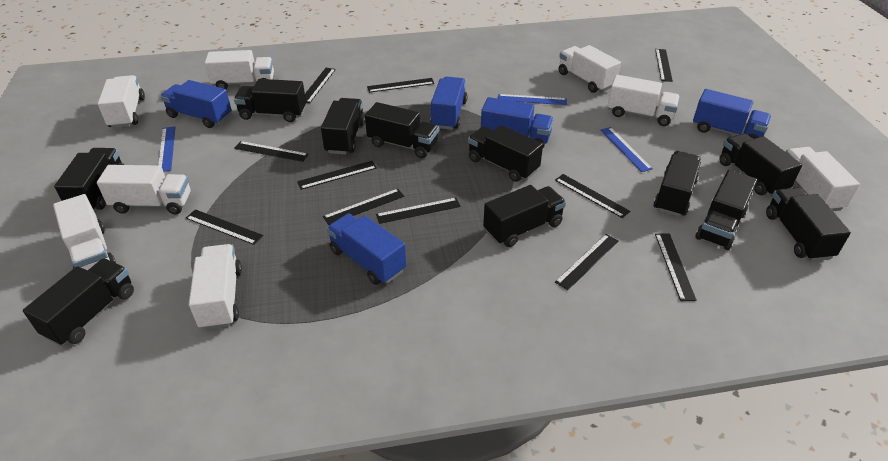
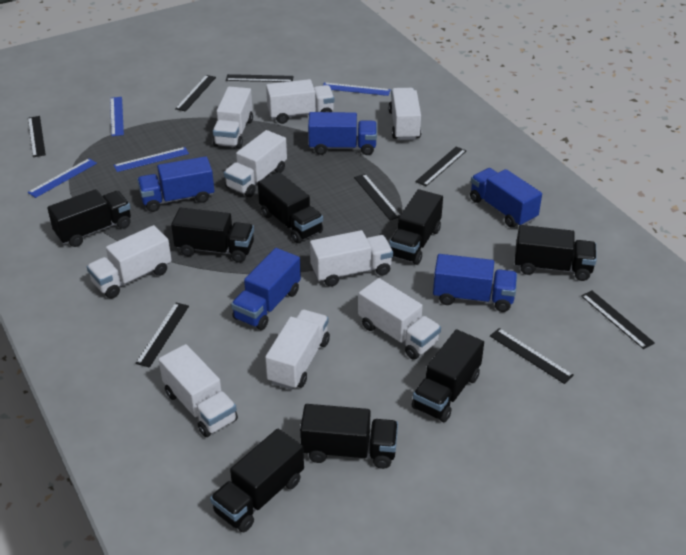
black ruler: [186,209,263,245] [234,141,309,162] [297,161,377,190] [305,68,336,103] [323,189,404,225] [367,78,434,93] [376,198,461,224] [555,174,630,218] [555,234,618,290] [655,49,673,82] [655,233,697,301] = 11 -> [28,116,46,157] [135,303,189,368] [175,75,216,112] [226,74,294,82] [354,174,400,220] [415,146,466,186] [490,328,574,384] [581,291,655,349] = 8
black truck: [23,259,134,346] [54,148,124,210] [234,79,306,122] [321,98,365,155] [365,102,439,158] [468,125,543,182] [483,185,566,247] [654,151,701,217] [695,170,757,250] [719,133,802,196] [766,188,851,261] = 11 -> [47,189,131,247] [171,208,254,263] [210,429,304,532] [258,172,323,243] [300,404,398,469] [389,189,443,265] [412,329,484,422] [514,225,597,281] = 8
blue ruler: [158,126,176,172] [498,94,567,105] [600,127,653,172] = 3 -> [28,158,97,198] [110,97,124,136] [114,147,189,172] [323,82,390,96] = 4
white truck: [53,194,116,271] [97,165,191,214] [98,75,145,128] [189,244,242,330] [204,50,274,89] [559,45,621,93] [608,75,680,126] [785,147,860,211] = 8 -> [87,225,172,298] [158,344,238,437] [213,87,253,149] [224,130,287,197] [265,310,330,390] [266,79,334,124] [310,230,393,287] [358,278,441,360] [388,88,421,140] = 9

